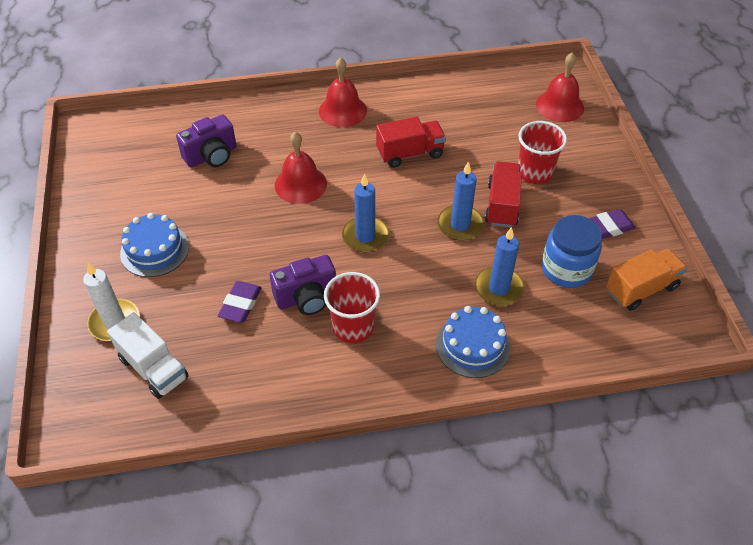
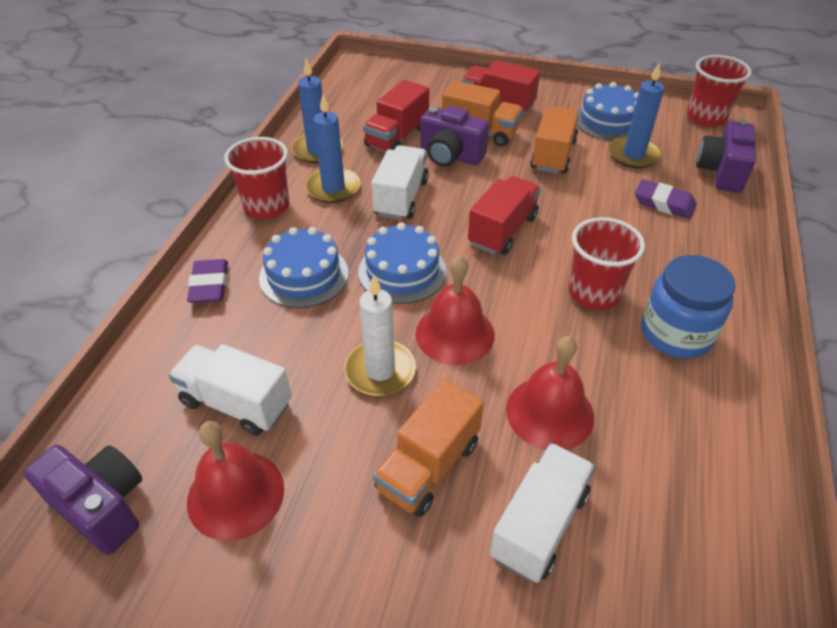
blue cake: [120,213,189,277] [436,306,510,378] = 2 -> [259,227,349,308] [358,222,447,304] [576,82,639,141] = 3
orange truck: [606,249,687,311] = 1 -> [373,379,484,517] [442,80,523,147] [530,106,579,174] = 3
purple camera: [176,115,237,167] [270,255,336,315] = 2 -> [24,445,142,555] [420,106,489,167] [696,119,756,193] = 3
red cup: [324,272,380,343] [518,121,567,184] = 2 -> [224,137,290,219] [568,217,645,310] [687,55,752,127] = 3
red truck: [376,117,446,168] [485,161,522,227] = 2 -> [363,80,429,152] [462,60,540,114] [468,176,541,255] = 3
white truck: [107,312,189,399] = 1 -> [169,344,292,436] [371,145,429,220] [490,443,595,583] = 3

